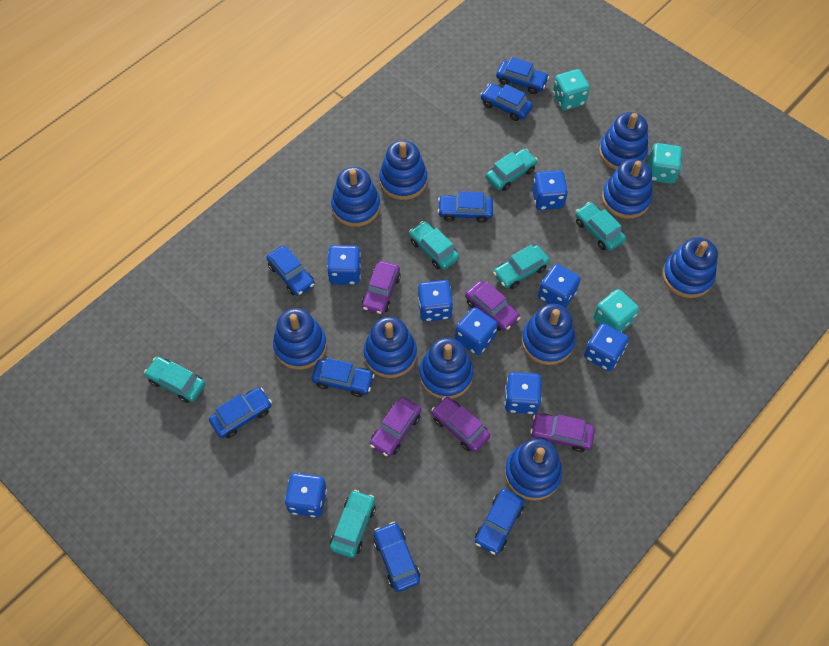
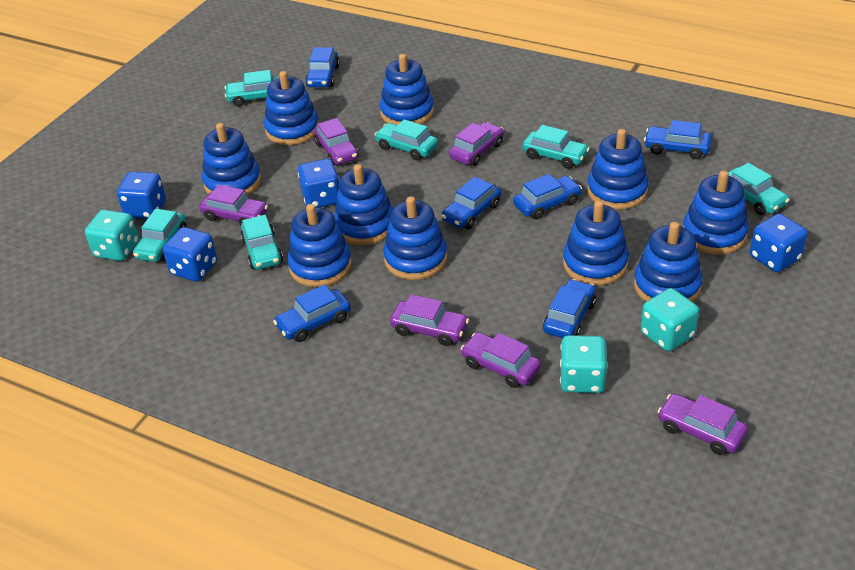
blue car: [209,387,272,438] [266,246,315,296] [312,358,375,397] [374,522,420,592] [438,191,493,223] [475,489,524,555] [480,83,533,121] [496,57,549,94] = 8 -> [273,285,351,342] [305,47,340,87] [441,177,501,229] [513,174,582,220] [543,279,596,338] [644,120,712,159] = 6
blue dice: [285,473,327,517] [327,245,361,285] [418,280,453,322] [455,307,498,355] [505,372,542,414] [532,170,568,210] [538,264,581,308] [584,323,629,371] = 8 -> [117,172,166,219] [163,227,217,282] [298,159,339,207] [750,214,807,272] = 4
purple car: [362,261,401,315] [370,397,421,457] [431,397,490,452] [465,281,520,331] [530,413,595,452] = 5 -> [199,185,268,225] [314,118,359,165] [390,294,469,346] [449,122,504,166] [461,332,541,388] [657,393,748,455] = 6

